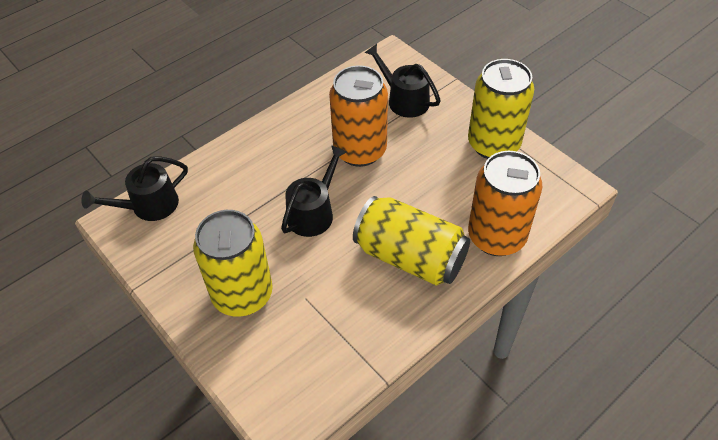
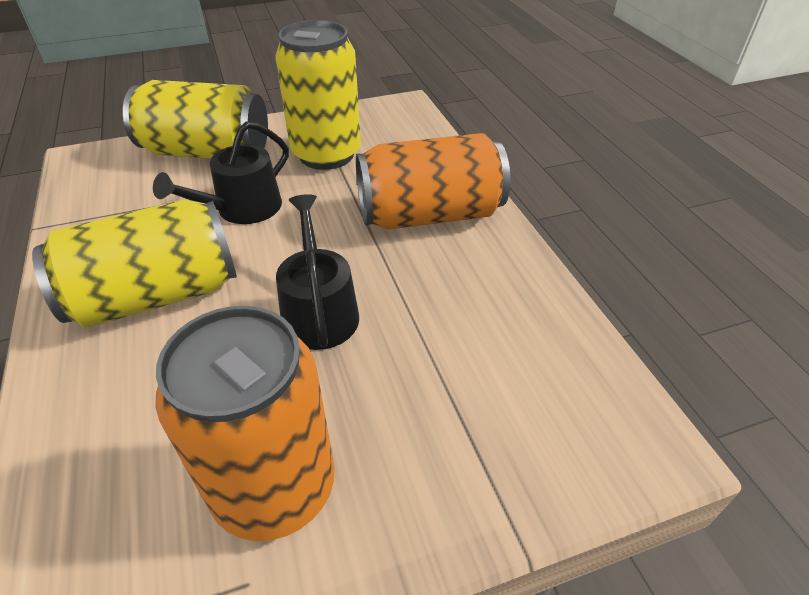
black watering can: [81,156,188,221] [281,145,346,237] [364,44,441,118] = 3 -> [153,121,289,224] [276,194,359,350] = 2

